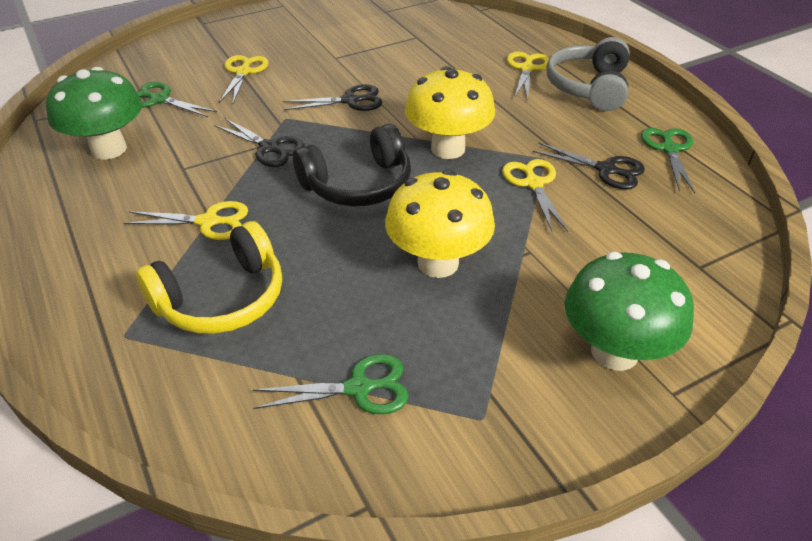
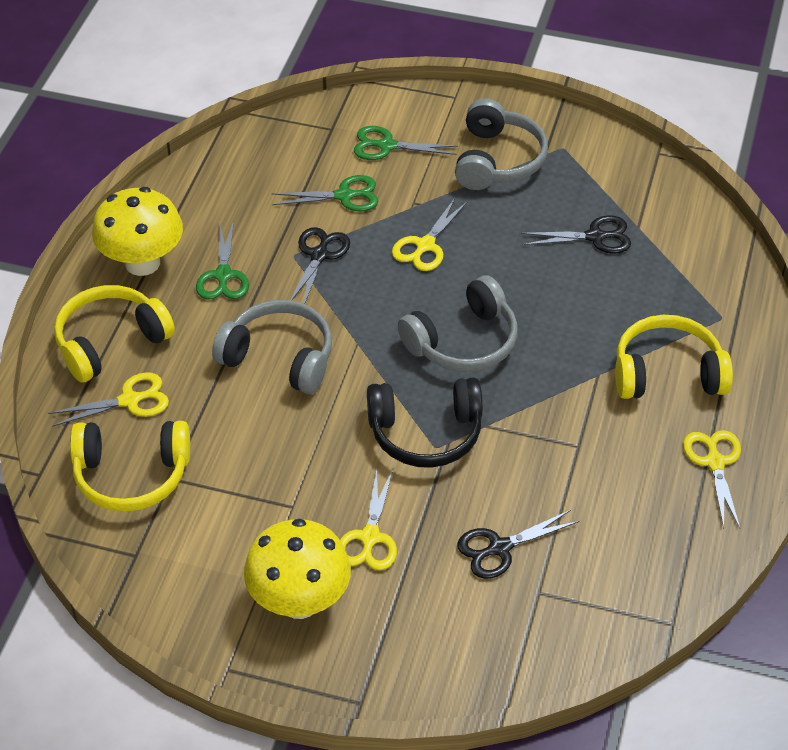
green mushroom: [46,67,142,159] [565,252,694,371] = 2 -> none = 0
grey headphones: [546,37,629,111] = 1 -> [212,300,332,394] [398,275,518,372] [455,98,548,190] = 3
yellow headphones: [136,221,282,334] = 1 -> [54,285,175,383] [70,421,190,512] [615,315,733,399] = 3

